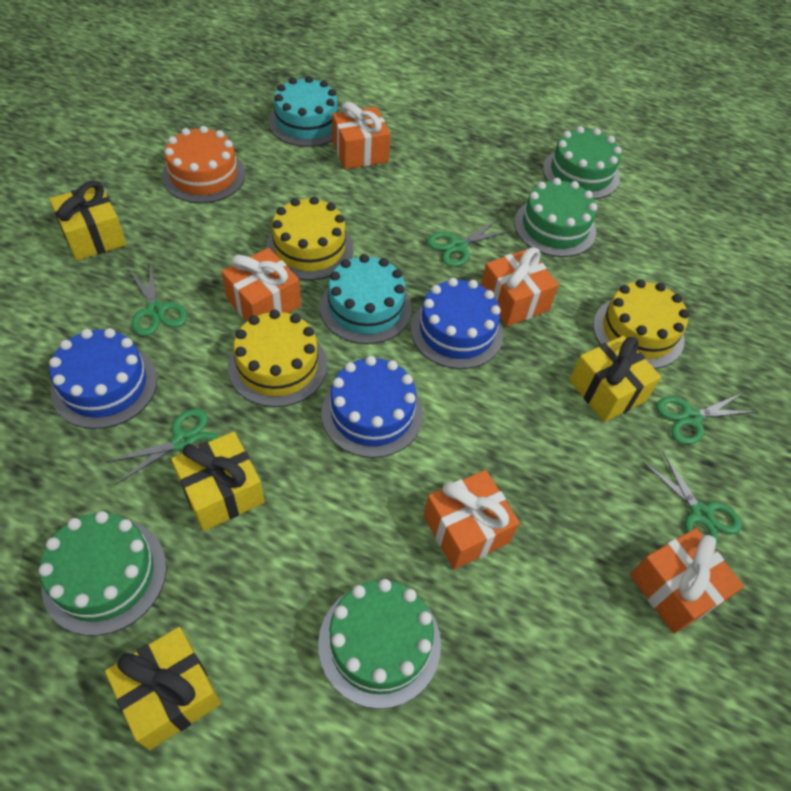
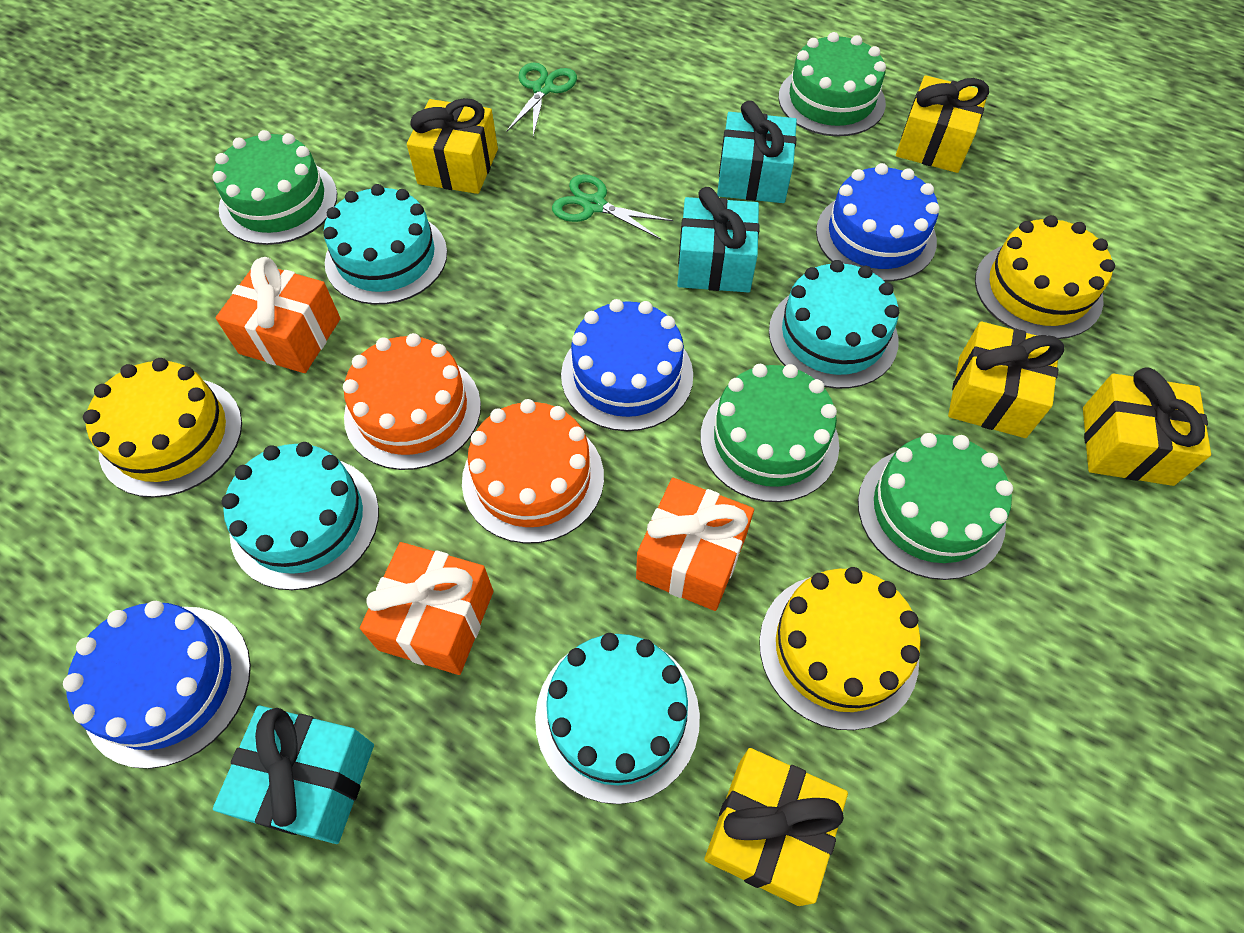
green scissors: [106,409,219,484] [128,263,187,336] [427,219,511,267] [642,450,742,545] [656,393,757,444] = 5 -> [506,63,577,137] [552,174,674,240] = 2
orange cake: [162,126,245,203] = 1 -> [343,333,481,470] [462,399,604,544] = 2
orange gift: [221,248,301,321] [332,102,390,169] [424,470,520,569] [481,247,559,326] [630,528,744,633] = 5 -> [216,257,341,373] [360,542,493,675] [636,478,754,611] = 3
turquoise cake: [269,76,340,147] [320,254,412,344] = 2 -> [222,442,379,590] [324,184,447,305] [535,633,700,804] [769,260,899,389] = 4
turquoise gift: none = 0 -> [213,706,374,844] [677,187,760,292] [717,101,797,203] = 3
yellow gift: [49,181,126,261] [105,627,221,750] [171,432,264,531] [569,336,661,422] = 4 -> [407,98,498,194] [704,748,848,906] [896,75,989,173] [948,321,1064,438] [1083,367,1211,486] = 5

